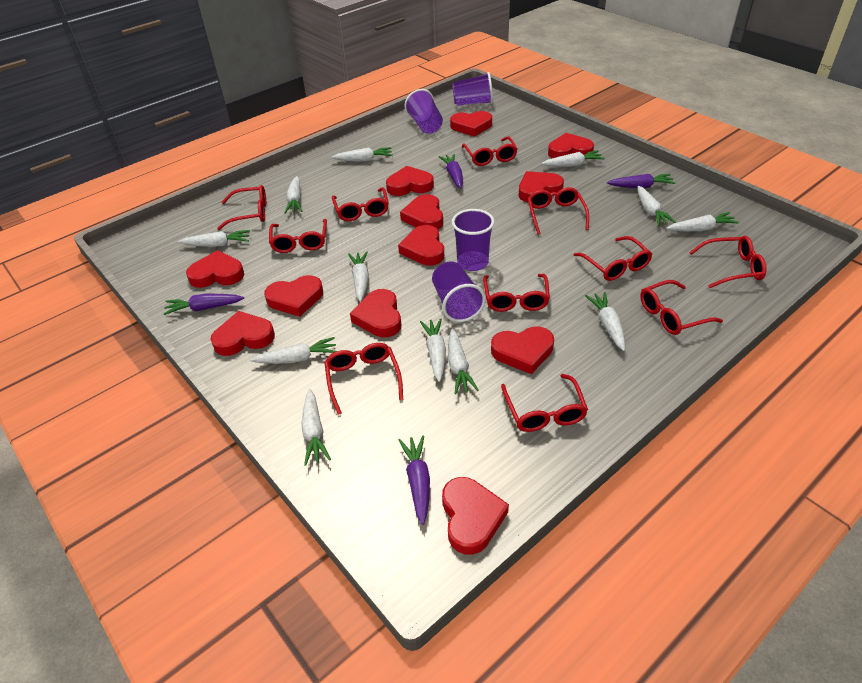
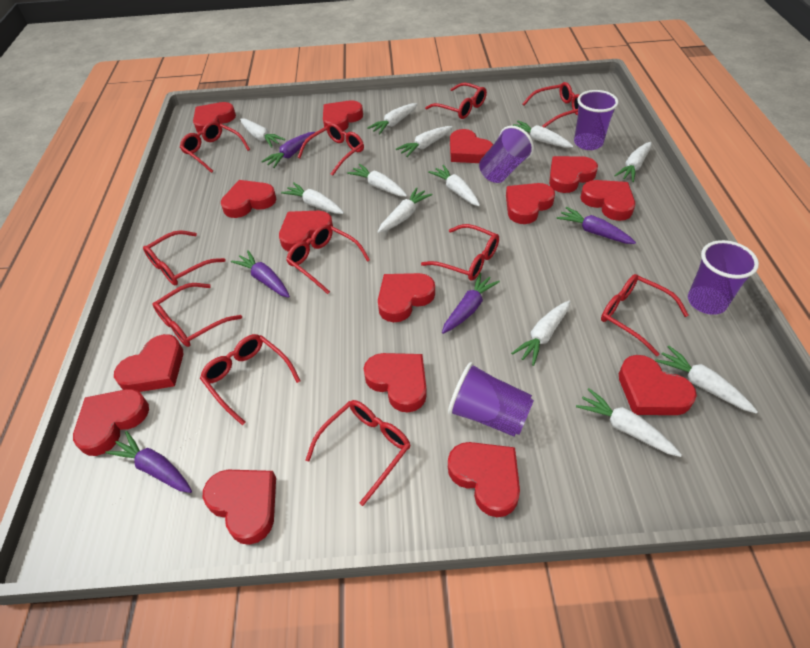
purple carrot: [163,294,244,315] [399,436,430,525] [439,154,463,188] [607,174,675,188] = 4 -> [105,431,192,493] [231,250,290,298] [261,132,315,168] [442,273,500,334] [557,207,636,244] = 5
red heart: [186,250,244,288] [210,311,275,356] [264,275,323,317] [350,289,401,337] [386,166,434,196] [398,225,444,266] [400,194,443,229] [442,477,509,555] [450,111,492,137] [491,327,554,374] [519,171,564,202] [548,133,594,158] = 12 -> [73,389,149,456] [114,334,183,392] [193,102,236,132] [203,470,276,545] [221,180,277,218] [279,211,333,252] [323,100,363,131] [363,353,427,412] [378,273,435,322] [448,442,520,517] [450,129,493,163] [506,183,555,224] [549,156,598,193] [580,180,635,221] [619,355,697,415] = 15

